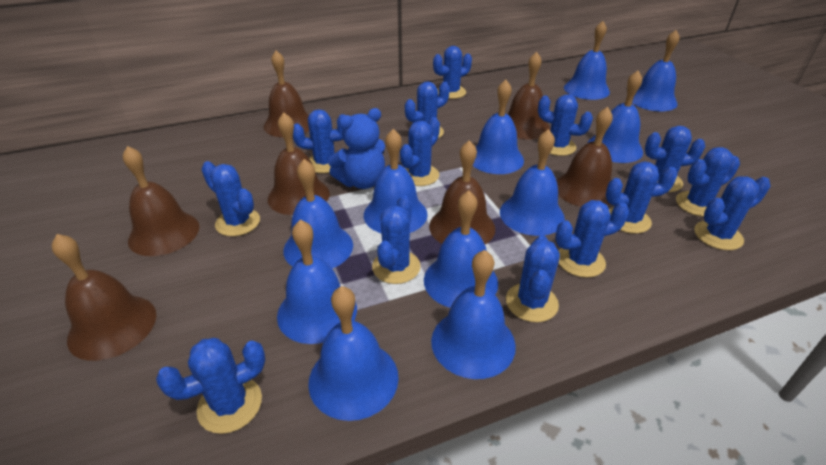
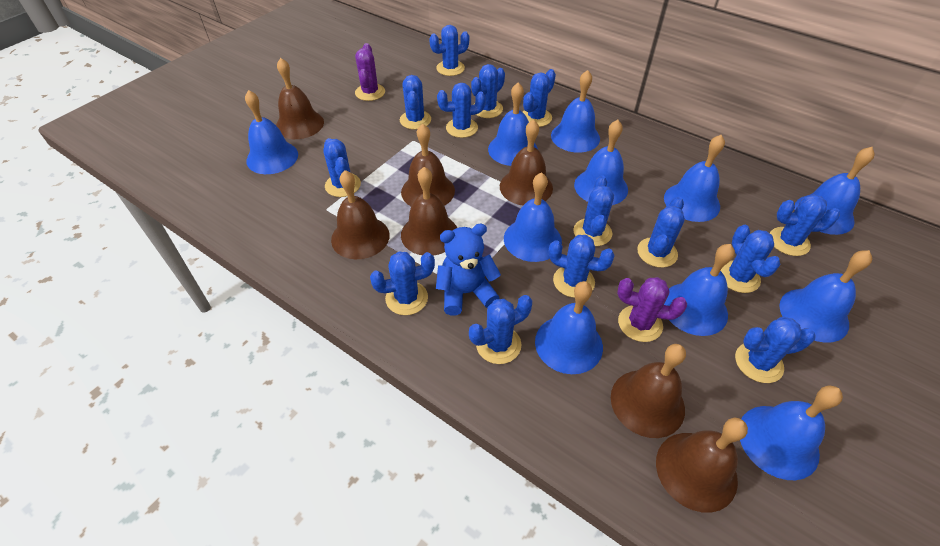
purple cactus: none = 0 -> [355,43,385,101] [617,277,687,342] = 2

